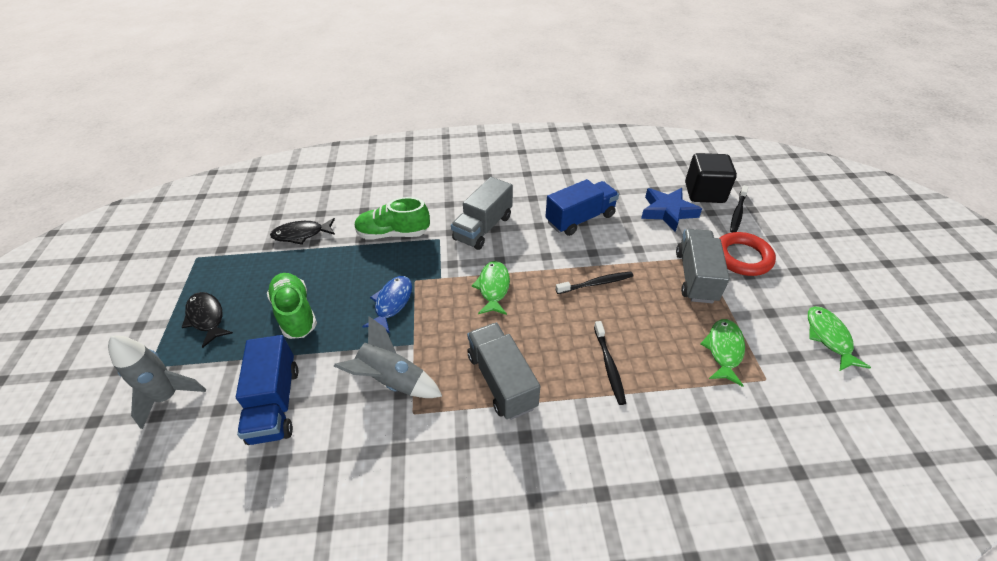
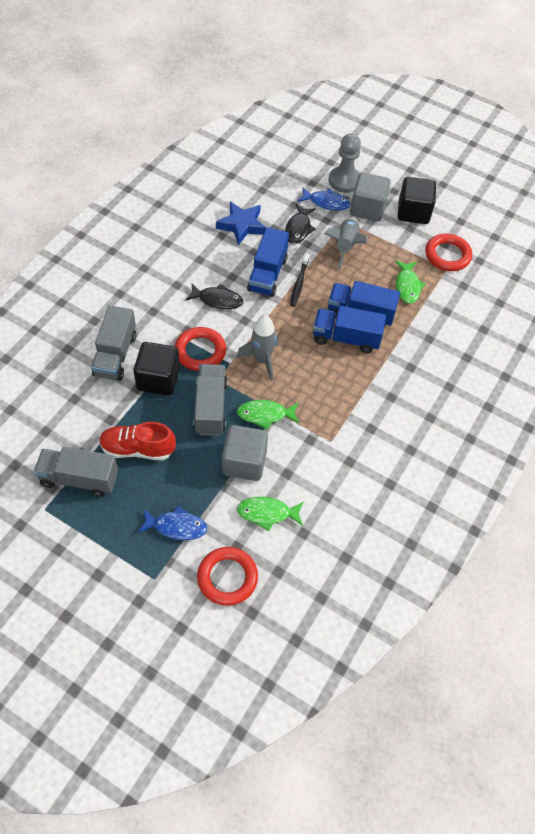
black cube: [685,153,737,203] = 1 -> [133,342,180,396] [398,177,436,224] = 2
black toothbrush: [556,272,633,294] [594,321,626,405] [730,185,749,233] = 3 -> [290,253,310,307] = 1
blue fish: [362,276,412,333] = 1 -> [138,506,207,540] [297,188,351,211] = 2
blue truck: [236,335,298,445] [545,179,619,236] = 2 -> [247,227,289,297] [313,306,386,354] [328,281,400,328] = 3
green shoe: [267,273,317,339] [354,197,430,240] = 2 -> none = 0
grey cube: none = 0 -> [222,425,268,481] [350,172,391,221] = 2
grey pawn: none = 0 -> [329,133,361,193] = 1
red ring: [720,232,776,276] = 1 -> [175,327,226,371] [197,547,258,606] [425,234,472,271] = 3
red shoe: none = 0 -> [99,422,176,460] = 1

